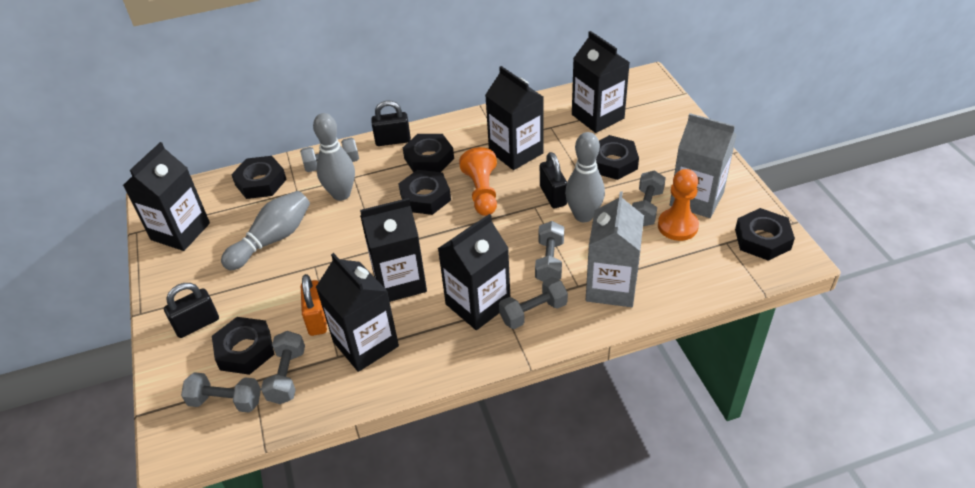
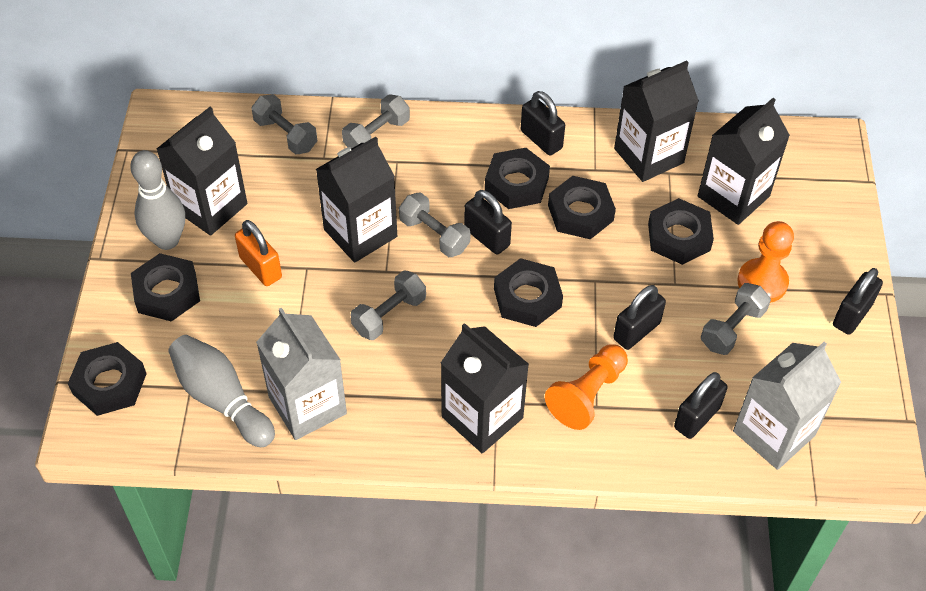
black carton: [123,142,210,251] [316,253,399,372] [360,198,427,302] [438,214,510,330] [485,66,544,170] [572,31,630,133] = 6 -> [157,107,247,236] [316,137,397,263] [441,323,529,453] [614,61,699,182] [698,98,790,225] = 5
black padlock: [164,283,219,338] [371,101,411,146] [540,152,567,208] = 3 -> [464,190,512,255] [521,91,565,156] [613,285,666,350] [674,372,728,439] [833,268,883,335] = 5
grey bowling pin: [221,191,310,270] [313,113,355,201] [565,132,605,222] = 3 -> [130,150,185,250] [168,335,275,447] = 2
grey dumbbell: [181,372,261,413] [261,331,305,404] [300,138,359,172] [499,277,568,329] [535,221,564,281] [632,170,666,226] = 6 -> [251,94,317,154] [342,94,410,149] [350,271,426,340] [399,192,471,257] [701,283,771,355] = 5

